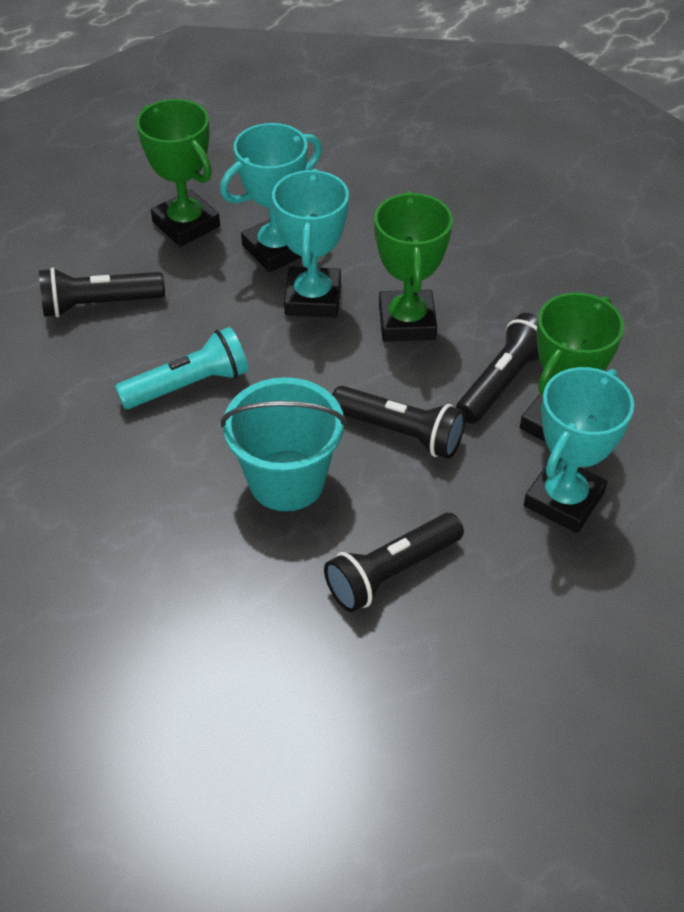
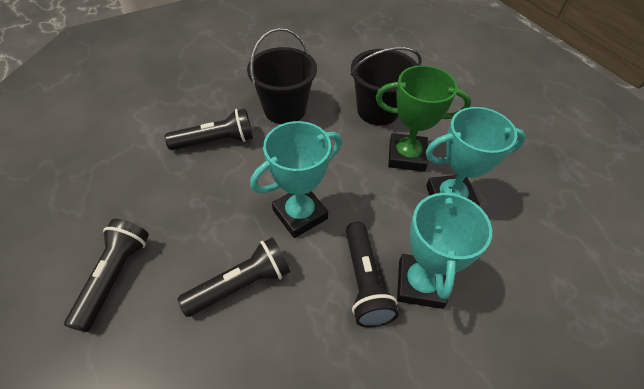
black bucket: none = 0 -> [247,28,317,124] [350,47,421,125] = 2
green trophy: [136,99,220,247] [374,191,453,341] [520,292,624,442] = 3 -> [376,65,471,172] = 1
turquoise bucket: [221,377,347,511] = 1 -> none = 0
turquoise flashlight: [115,327,248,409] = 1 -> none = 0

